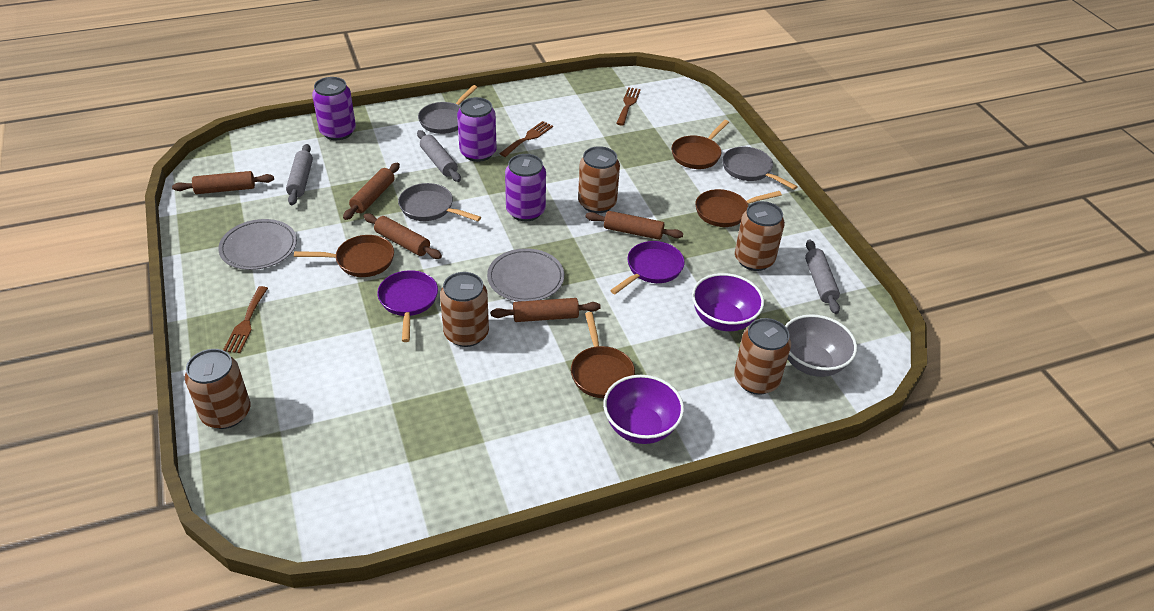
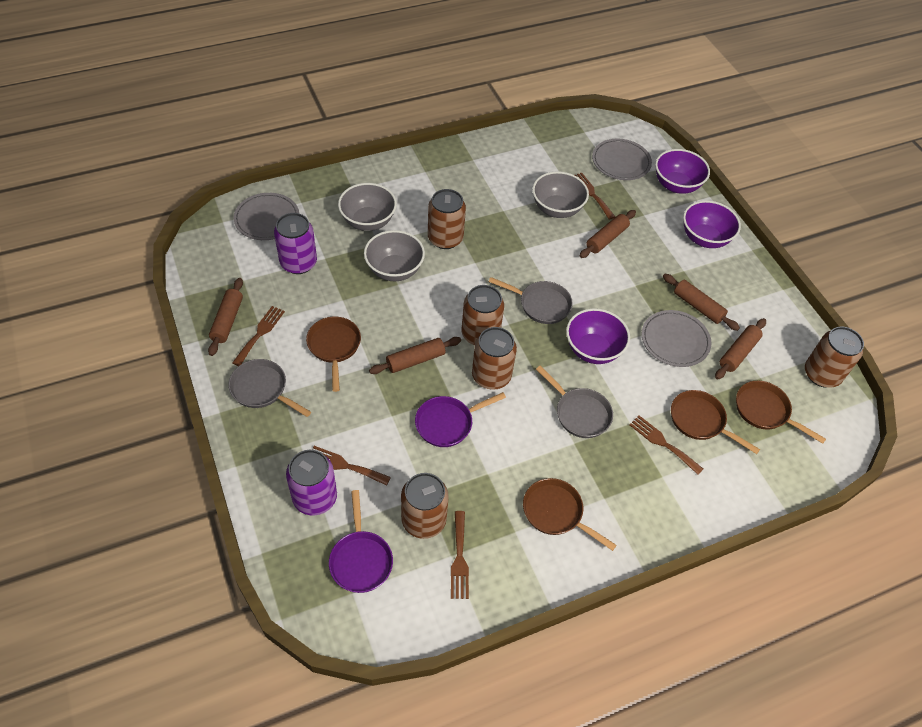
brown fork: [223,286,268,353] [499,121,553,157] [616,87,641,126] = 3 -> [232,306,285,366] [312,446,391,486] [451,511,469,599] [575,173,615,220] [629,415,703,475] = 5
grey bowl: [785,314,857,377] = 1 -> [338,183,397,231] [364,230,425,281] [532,172,589,218] = 3
grey plate: [218,219,297,270] [487,248,564,302] = 2 -> [233,193,299,240] [592,139,652,180] [641,310,712,367] = 3
grey rolling pin: [286,144,313,205] [417,130,461,182] [805,239,840,314] = 3 -> none = 0
purple bowl: [603,375,684,444] [692,273,764,331] = 2 -> [566,308,630,364] [655,149,710,194] [683,200,741,248] = 3
purple can: [312,77,356,140] [457,97,497,162] [505,154,546,221] = 3 -> [274,213,317,274] [286,450,337,515] = 2

